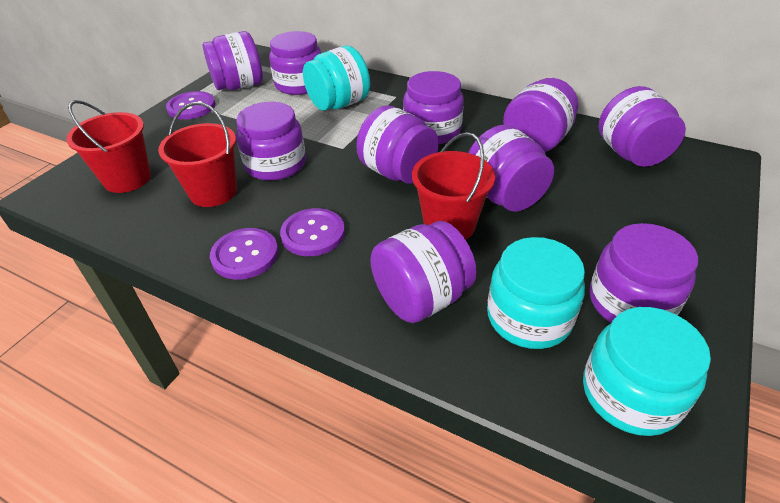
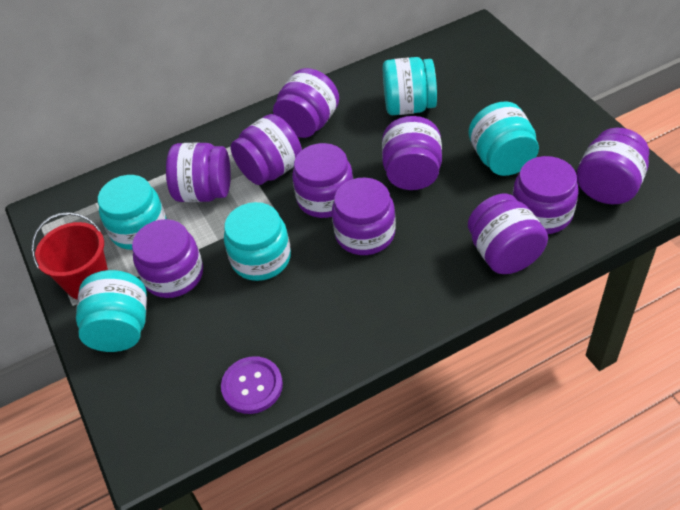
purple button: [166,91,216,120] [210,228,278,280] [280,208,345,256] = 3 -> [221,356,283,414] = 1
red bucket: [66,100,151,193] [158,102,237,207] [412,132,495,240] = 3 -> [31,212,108,299] = 1
turquoise jar: [303,46,370,111] [487,237,585,349] [583,307,711,436] = 3 -> [76,270,147,352] [98,175,167,250] [224,202,291,281] [383,57,437,115] [469,101,539,176] = 5

